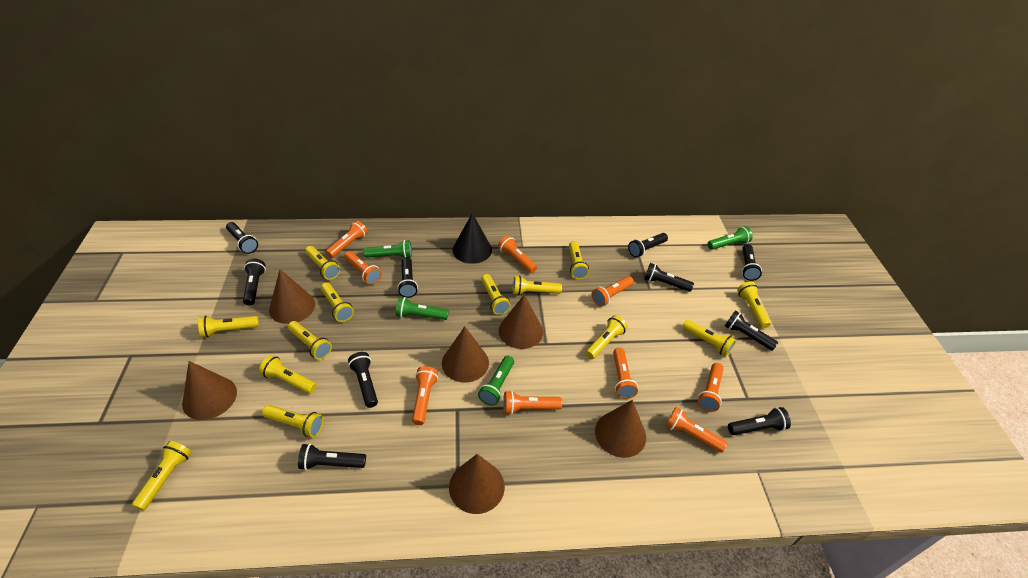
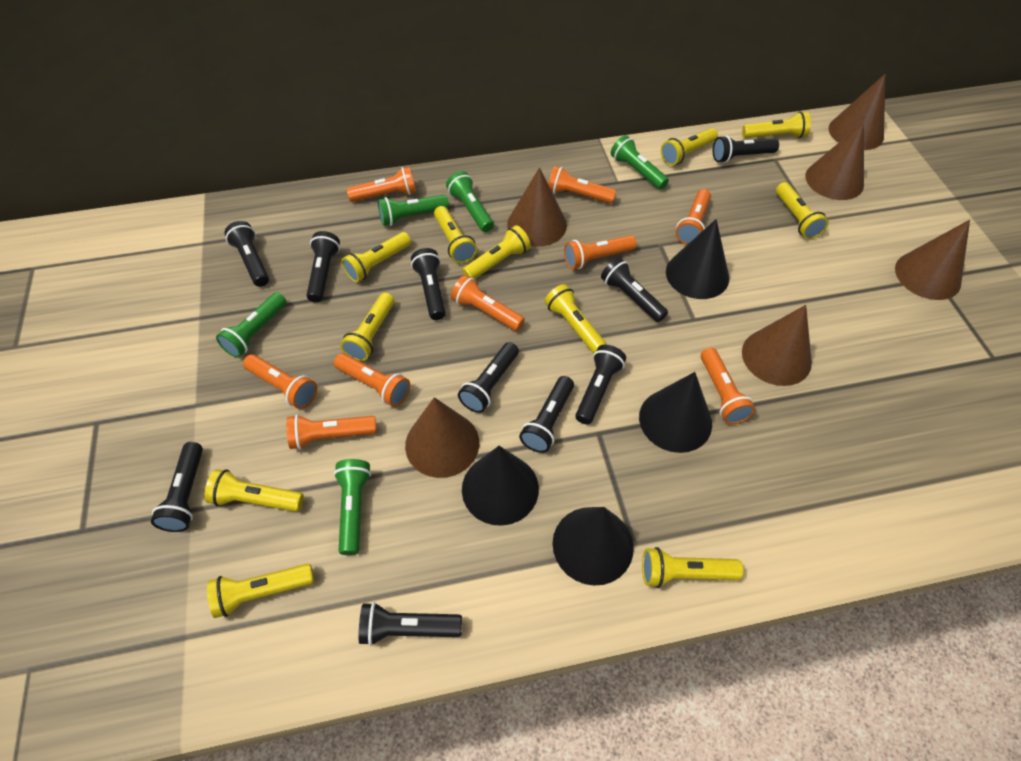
black cone: [453,213,492,264] = 1 -> [462,446,539,526] [552,507,634,586] [639,372,712,453] [666,219,729,299] = 4
green flashlight: [363,240,412,258] [396,297,449,320] [478,356,514,406] [708,226,753,250] = 4 -> [216,292,287,358] [334,459,371,555] [378,195,449,226] [446,171,494,232] [611,135,669,189] = 5
yellow flashlight: [132,441,191,511] [198,316,259,337] [259,355,317,394] [262,405,323,437] [288,321,332,360] [305,246,340,280] [321,282,354,322] [481,274,511,315] [513,276,562,295] [569,241,589,279] [586,315,628,359] [682,320,736,357] [737,282,771,328] = 13 -> [205,469,304,512] [207,564,314,618] [340,293,394,361] [342,232,411,283] [434,206,477,263] [462,225,531,279] [545,284,607,354] [642,547,744,588] [661,128,718,166] [742,111,811,138] [776,182,829,239] = 11

